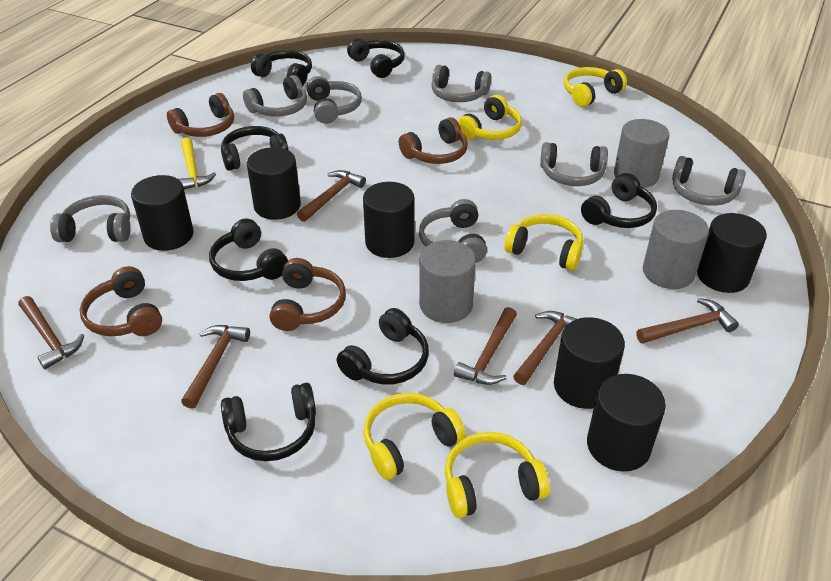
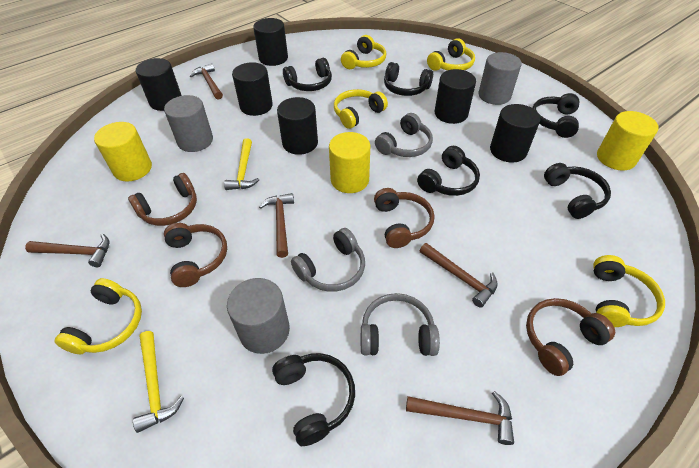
black headphones: [209,219,288,281] [221,126,288,171] [221,383,316,461] [251,50,312,86] [336,308,429,384] [347,38,405,78] [581,173,657,228] = 7 -> [272,353,355,446] [283,58,332,91] [384,62,433,96] [417,146,480,196] [532,93,579,138] [544,163,611,219] = 6
brown hammer: [19,296,84,369] [181,325,250,409] [297,170,366,222] [454,307,517,385] [513,311,576,385] [636,298,739,344] = 6 -> [25,234,109,267] [190,63,223,100] [259,193,294,258] [406,391,514,445] [420,243,498,308] = 5
grey headphones: [50,195,131,242] [243,75,307,117] [306,76,362,124] [419,199,487,263] [431,65,491,102] [540,142,608,186] [672,156,746,206] = 7 -> [291,228,365,292] [361,293,440,356] [375,113,433,157] = 3
yellow cylinder: none = 0 -> [94,122,152,182] [329,132,370,193] [597,111,658,171] = 3
yellow hammer: [178,137,216,190] = 1 -> [133,331,184,433] [224,138,259,190] = 2

